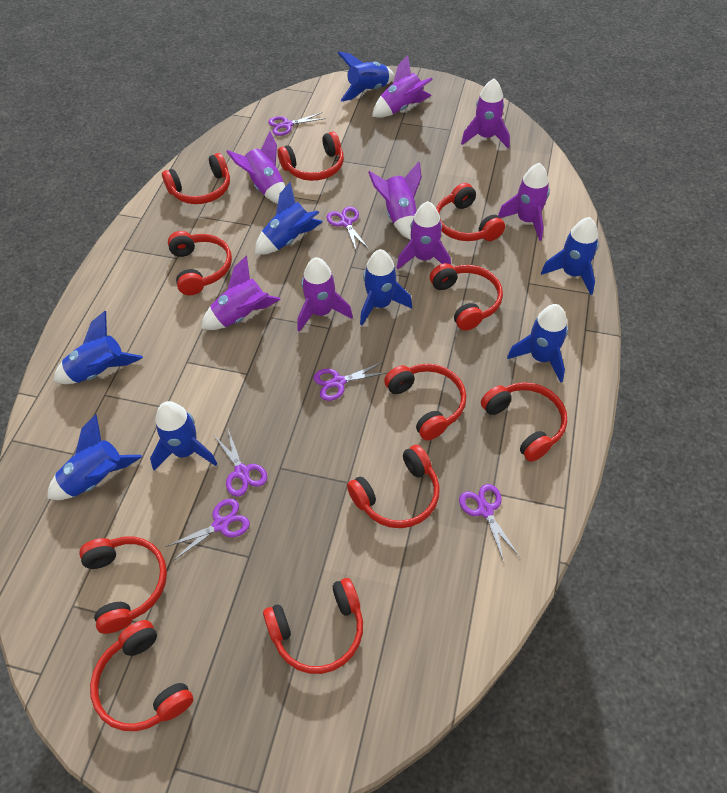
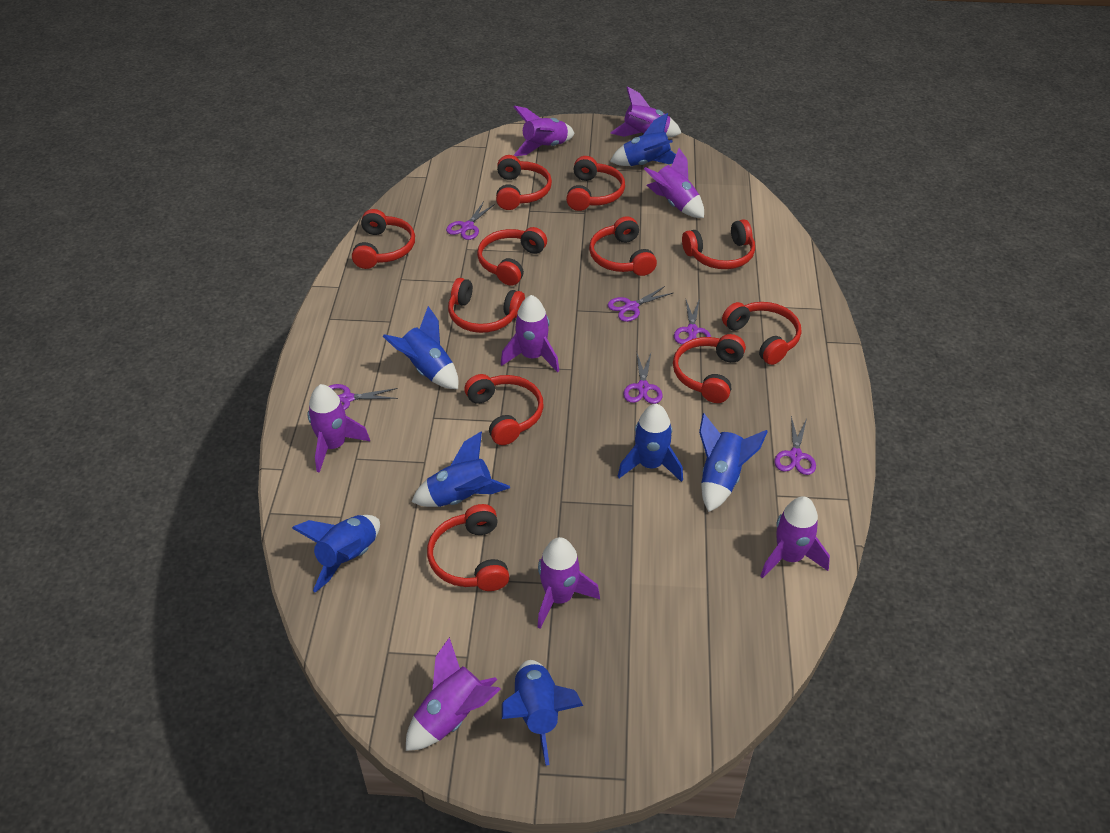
blue rocket: [47,414,142,500] [54,311,143,384] [150,401,218,470] [255,182,322,255] [338,52,394,101] [360,249,412,325] [507,304,568,383] [541,217,599,295] = 8 -> [292,515,380,593] [383,306,458,389] [412,432,510,507] [502,660,583,766] [610,113,676,166] [617,404,683,482] [699,413,768,512] = 7

